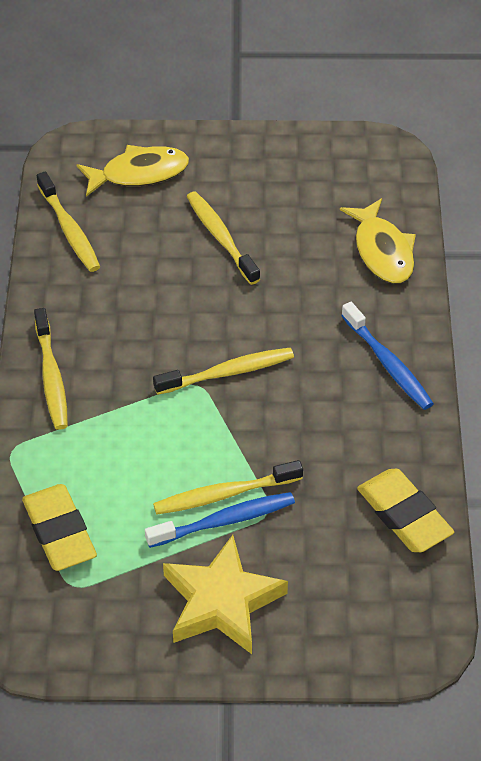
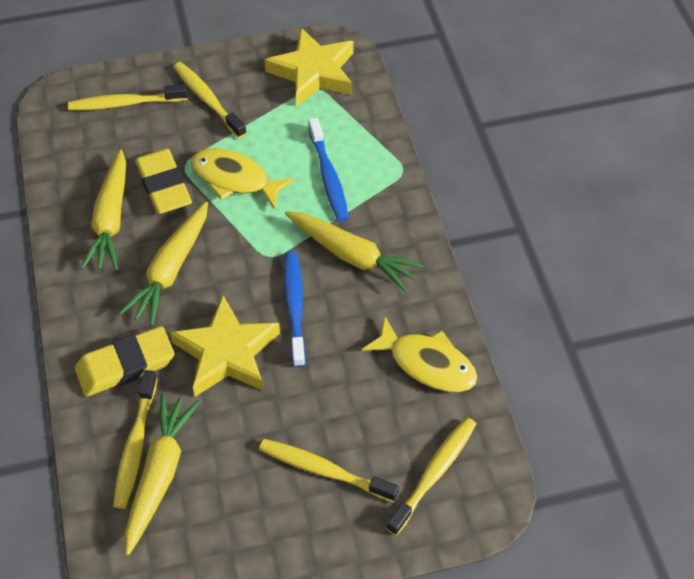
yellow carrot: none = 0 -> [81,149,126,270] [119,202,208,326] [125,394,200,556] [285,211,424,292] = 4
yellow star: [163,535,288,654] = 1 -> [170,296,280,397] [265,28,354,107] = 2

